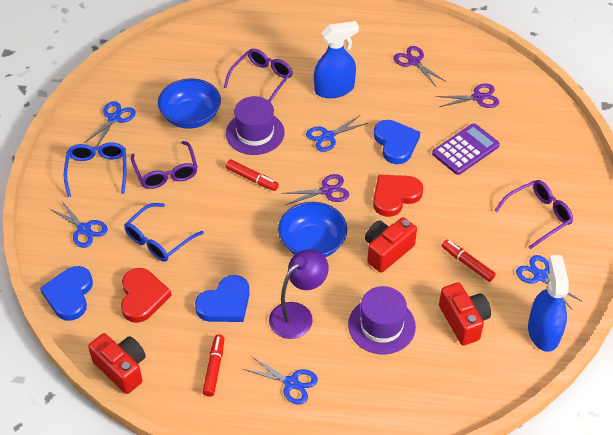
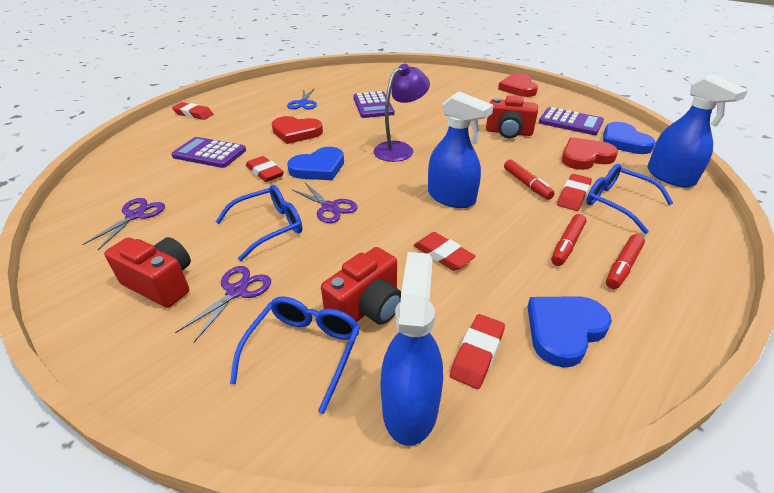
blue bowl: [158,79,221,129] [278,202,347,257] = 2 -> none = 0
blue glasses: [64,142,127,197] [124,203,204,262] = 2 -> [216,185,303,261] [230,296,360,414] [586,164,673,234] = 3
blue scissors: [49,200,108,248] [84,101,136,146] [243,356,318,405] [306,115,368,152] [516,255,583,309] = 5 -> [287,88,317,109] = 1
blue spray bottle: [314,21,359,98] [528,255,569,352] = 2 -> [380,252,443,446] [428,91,494,208] [647,75,748,188] = 3
purple calculator: [432,123,500,175] = 1 -> [171,137,246,168] [353,91,394,118] [539,107,604,135] = 3
purple glasses: [131,141,197,189] [224,49,293,102] [494,180,573,249] = 3 -> none = 0
purple hat: [226,96,285,155] [348,286,416,354] = 2 -> none = 0
red eraser: none = 0 -> [172,102,213,120] [246,156,284,182] [413,232,476,271] [450,314,505,389] [557,174,592,211] = 5
red heart: [121,268,172,323] [373,175,423,217] = 2 -> [272,116,323,144] [498,74,538,97] [562,137,618,170] = 3

